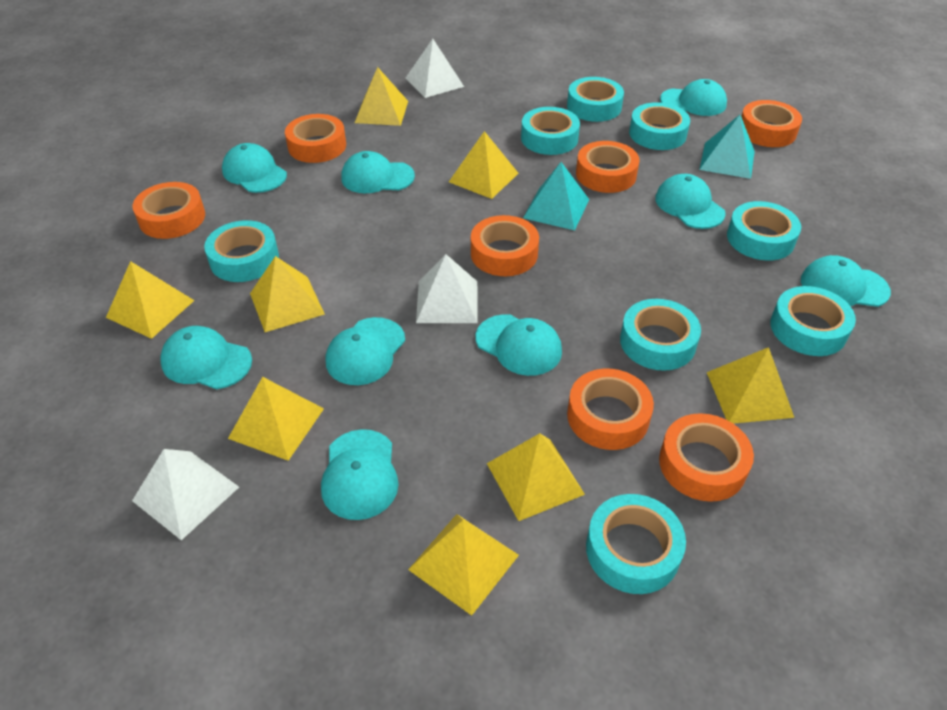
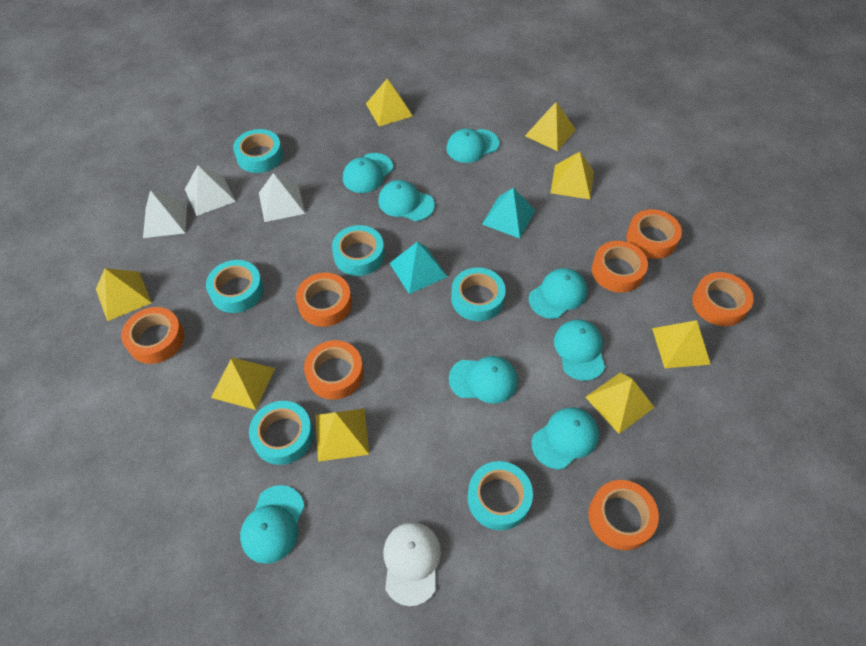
turquoise cap: [160,326,252,389] [222,143,287,193] [321,429,399,520] [326,317,405,385] [341,151,415,193] [476,314,562,376] [655,174,726,229] [660,79,727,116] [801,255,891,307] = 9 -> [240,485,305,564] [343,153,393,193] [378,180,435,221] [446,128,500,163] [449,356,518,404] [529,268,587,319] [531,407,599,469] [554,319,605,381] = 8
turquoise tape: [204,220,279,282] [521,107,580,155] [567,77,624,122] [586,494,686,594] [620,299,701,371] [629,102,690,150] [727,201,801,261] [770,286,856,356] = 8 -> [206,260,264,313] [233,129,283,173] [249,401,314,465] [332,225,385,276] [451,267,506,321] [467,461,533,530] = 6
white cap: none = 0 -> [383,522,441,606] = 1

